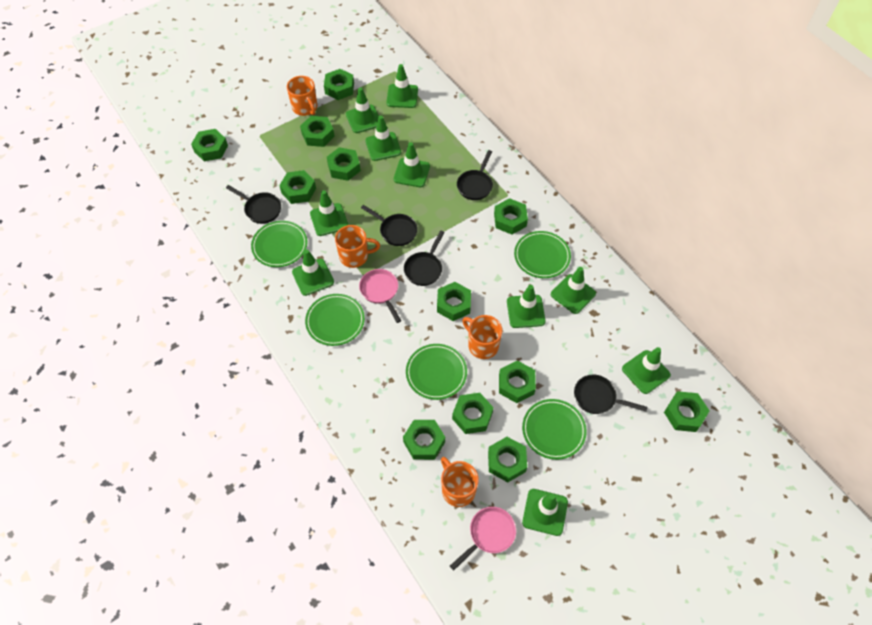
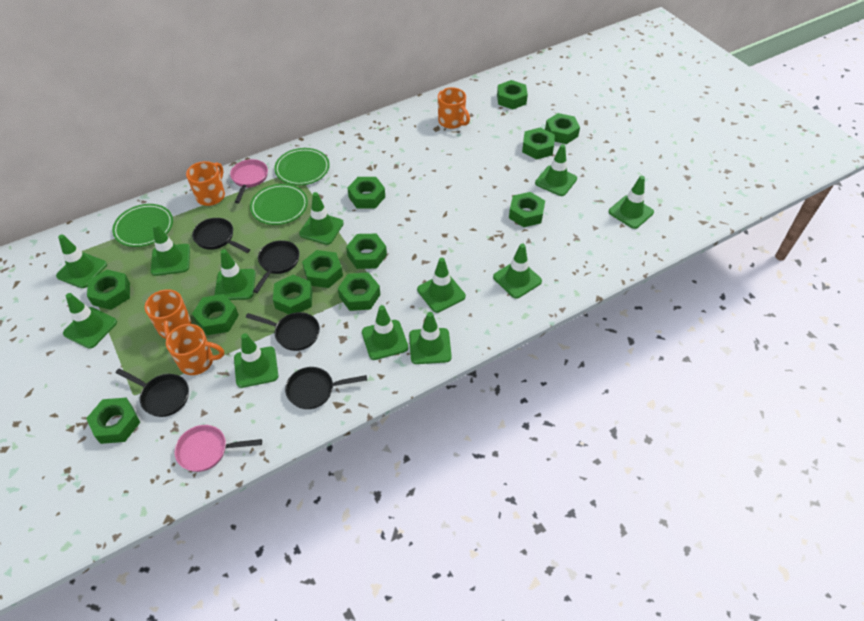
green plate: [251,221,308,267] [305,294,365,346] [406,344,467,400] [514,231,571,278] [522,399,587,460] = 5 -> [112,204,173,247] [250,184,308,225] [274,148,330,185] = 3
green traffic cone: [292,249,334,296] [310,190,348,236] [346,87,379,133] [365,115,401,161] [386,64,418,108] [394,142,430,187] [507,285,546,328] [522,489,568,536] [551,267,596,314] [622,347,671,394] = 10 -> [56,234,107,288] [63,293,117,349] [151,224,190,276] [214,249,256,300] [234,333,278,388] [299,192,344,245] [362,305,408,360] [409,312,452,364] [417,258,466,313] [493,244,542,299] [535,144,577,196] [609,176,654,229] = 12

